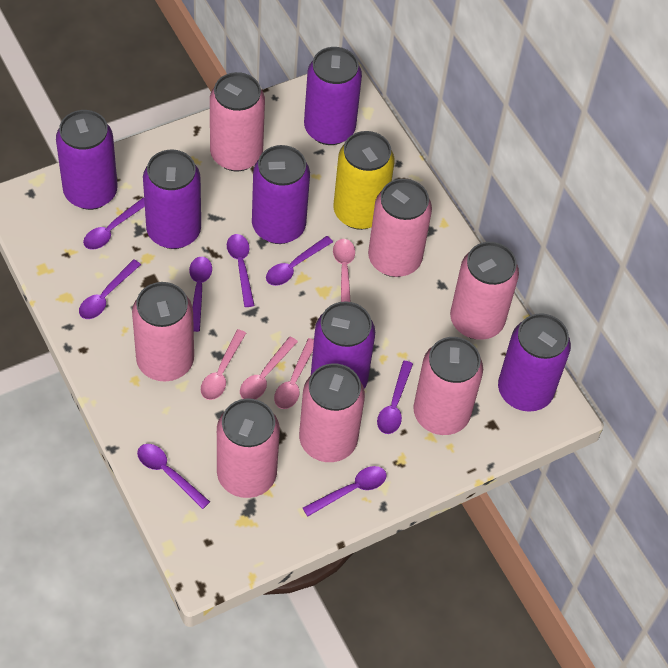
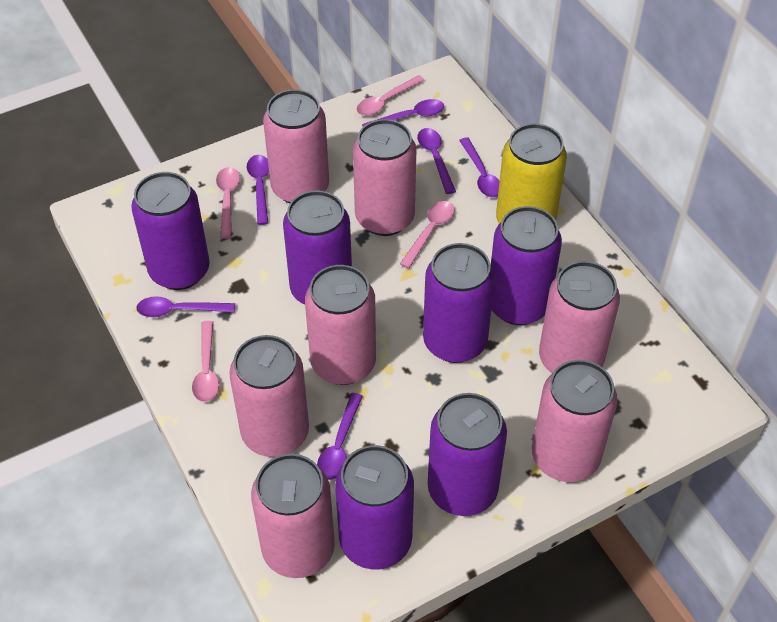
purple spoon: [79,260,141,319] [83,197,145,250] [137,444,210,509] [189,257,212,332] [227,234,255,307] [266,236,333,286] [303,466,387,516] [377,361,413,434] = 8 -> [136,296,235,317] [247,155,269,225] [317,393,363,480] [362,99,444,127] [417,128,456,194] [459,137,500,198] = 6

